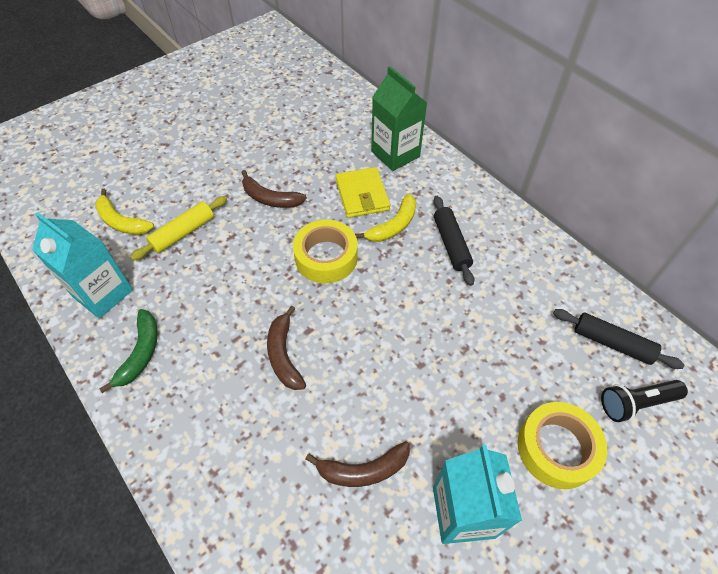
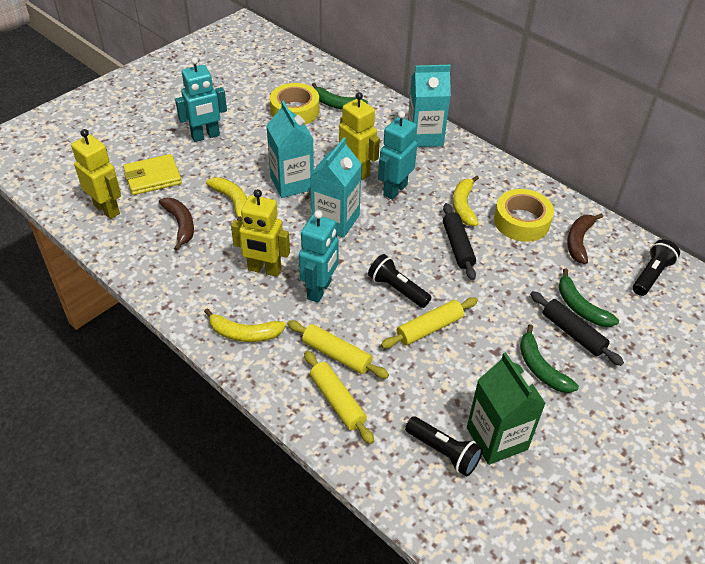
black flashlight: [601,380,688,422] = 1 -> [368,254,431,308] [405,416,483,477] [633,239,680,296] = 3
brown banana: [241,170,307,208] [267,306,306,390] [305,441,410,487] = 3 -> [159,198,194,251] [567,213,603,264] = 2
green banana: [99,309,158,393] = 1 -> [312,83,368,110] [520,324,579,393] [558,268,619,327] = 3
turquoise carton: [32,212,133,319] [433,445,522,544] = 2 -> [266,100,314,198] [310,137,362,238] [408,65,451,147] = 3
turquoise robot: none = 0 -> [175,57,227,142] [299,210,339,303] [378,111,417,200] = 3
yellow banana: [95,189,154,235] [355,193,416,242] = 2 -> [204,308,286,342] [206,177,247,221] [453,175,479,226] = 3
yellow robot: none = 0 -> [71,129,121,219] [231,189,290,277] [339,92,380,180] = 3
yellow rolling pin: [130,196,227,261] = 1 -> [287,320,389,379] [304,350,374,444] [381,297,478,349] = 3

